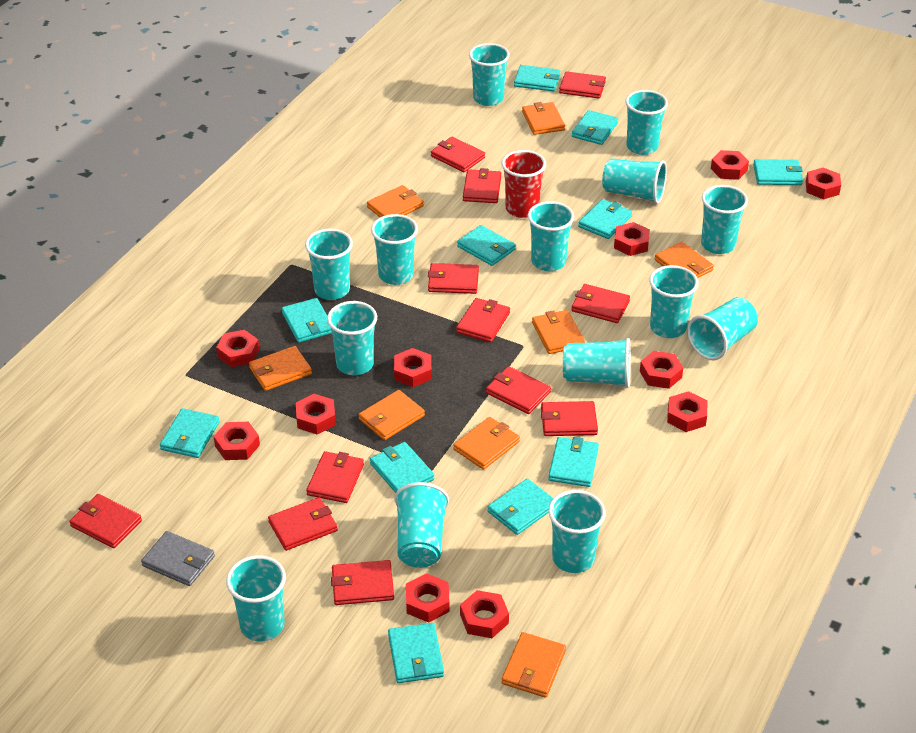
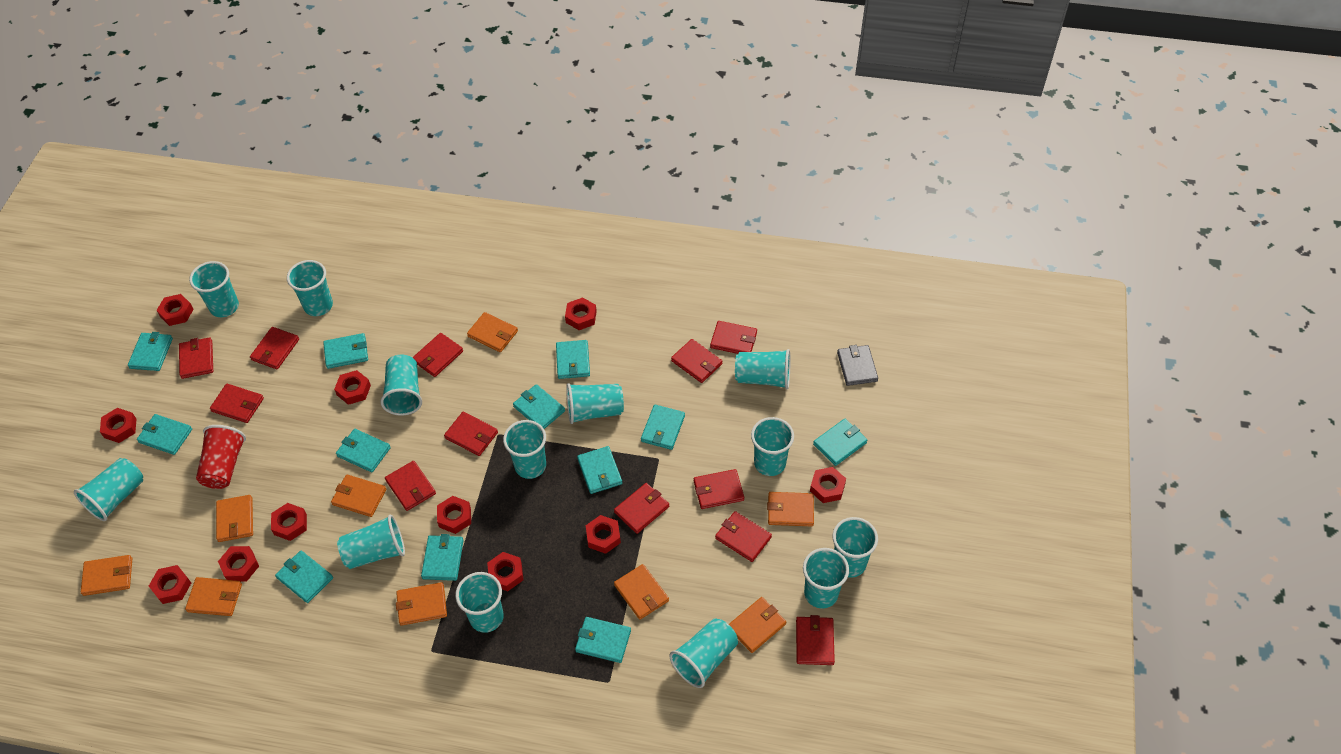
orange wallet: [249,346,312,391] [359,390,425,440] [367,185,424,217] [453,417,520,470] [501,632,566,698] [522,102,565,135] [532,310,585,354] [655,241,714,278] = 8 -> [81,555,132,596] [185,577,242,616] [216,495,253,542] [331,474,386,517] [396,582,447,626] [467,312,518,352] [614,564,669,620] [729,597,786,653] [767,492,814,527] = 9
turquoise cup: [226,555,286,642] [305,229,353,300] [327,301,377,375] [371,214,418,285] [394,482,449,568] [469,43,510,106] [528,201,574,271] [548,490,606,573] [563,338,631,388] [602,159,667,204] [625,90,668,155] [649,265,698,338] [687,297,758,360] [701,185,748,254] = 14 -> [74,458,143,521] [189,261,239,317] [287,260,333,316] [337,515,405,569] [381,354,422,416] [455,572,504,633] [503,420,546,479] [566,383,624,424] [669,618,738,688] [735,349,790,389] [751,417,794,476] [803,548,849,608] [833,517,878,577] = 13
turquoise wallet: [160,408,220,458] [282,298,332,343] [370,442,434,493] [388,623,444,683] [457,225,516,266] [487,478,553,535] [514,65,560,91] [548,437,599,487] [572,110,618,145] [578,199,632,239] [753,159,803,185] = 11 -> [128,332,173,371] [137,414,192,455] [275,550,333,603] [323,333,368,369] [336,429,391,473] [421,534,464,581] [513,384,565,429] [556,340,590,379] [575,617,631,663] [577,446,622,494] [641,405,685,450] [813,419,867,466] = 12

